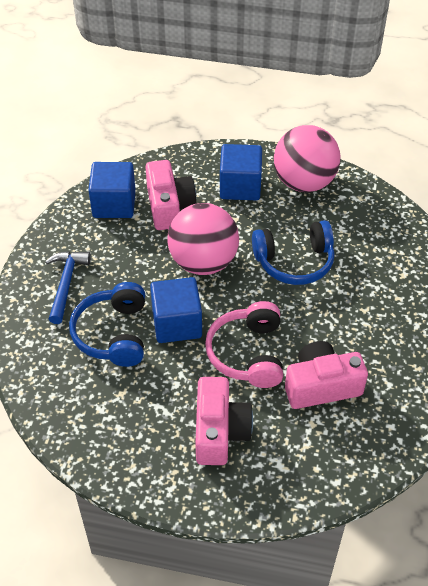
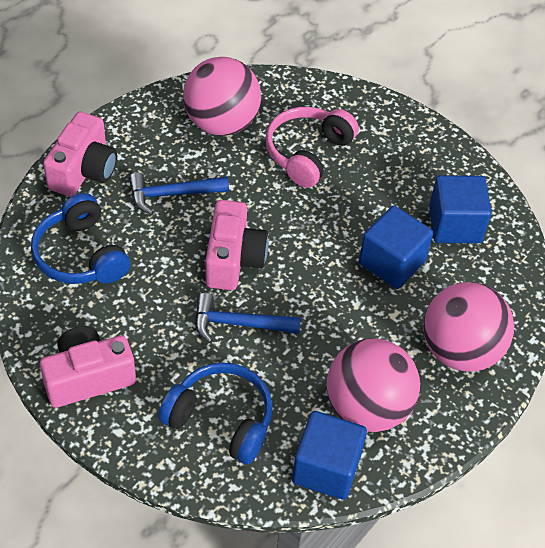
blue hammer: [45,251,91,324] = 1 -> [129,172,229,215] [195,293,301,343] = 2
pink ball: [167,203,239,275] [274,125,340,192] = 2 -> [183,57,261,136] [327,338,420,432] [423,282,514,372] = 3

